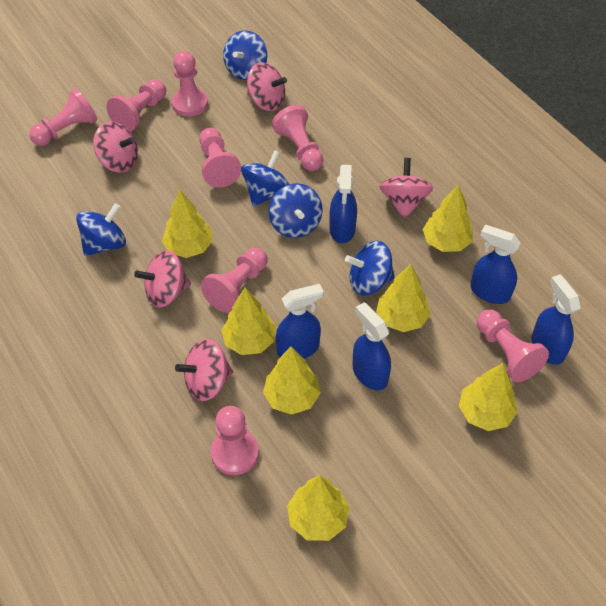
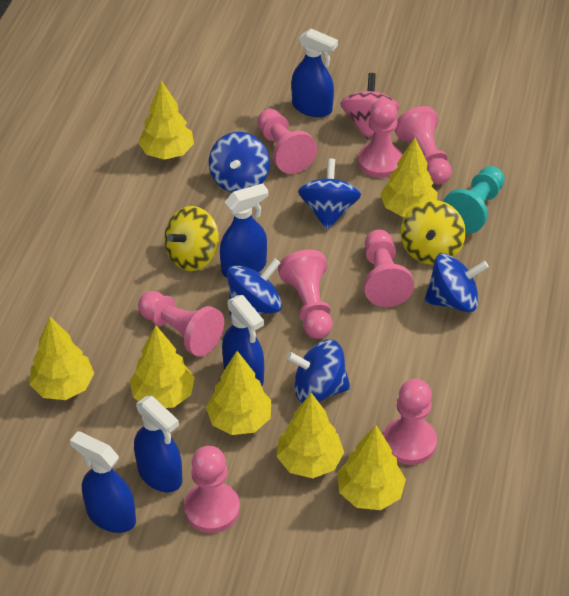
pink spinning top: [93,122,138,173] [134,250,191,308] [175,339,233,401] [247,62,287,111] [379,158,433,219] = 5 -> [340,73,400,140] = 1
turquoise pawn: none = 0 -> [443,166,505,234] = 1
yellow spinning top: none = 0 -> [164,206,219,271] [401,200,466,265] = 2

